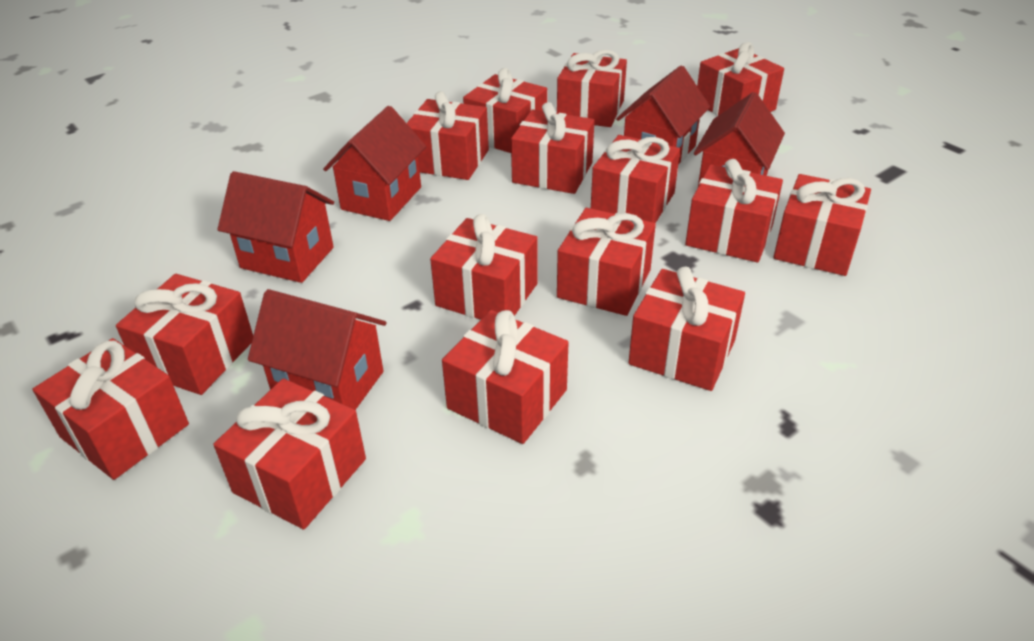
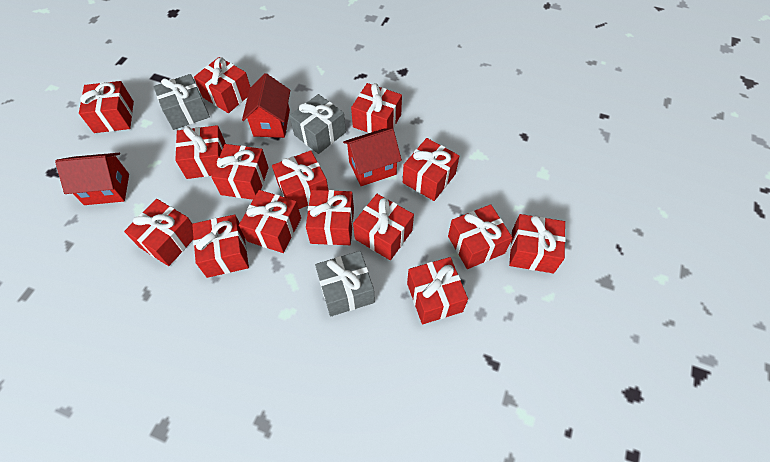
grey gift: none = 0 -> [153,74,210,130] [290,94,346,154] [315,251,375,317] = 3
red house: [217,171,334,283] [248,289,387,410] [323,106,426,221] [616,66,710,164] [694,92,785,186] = 5 -> [55,153,129,205] [242,73,290,138] [343,128,402,186] = 3

